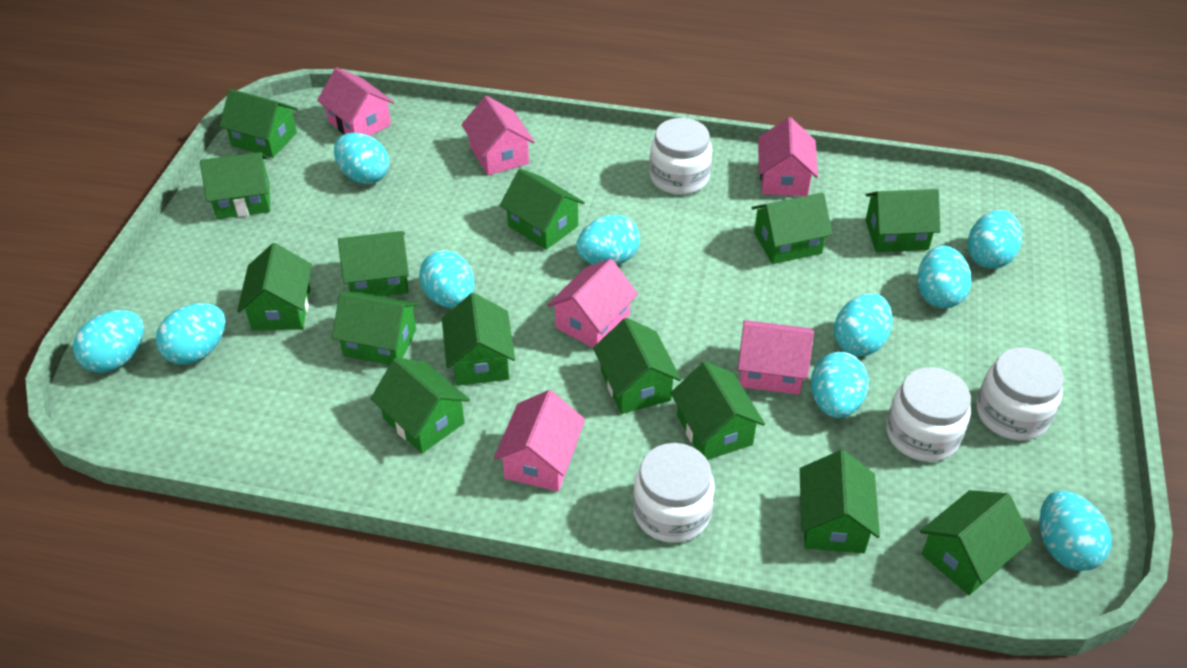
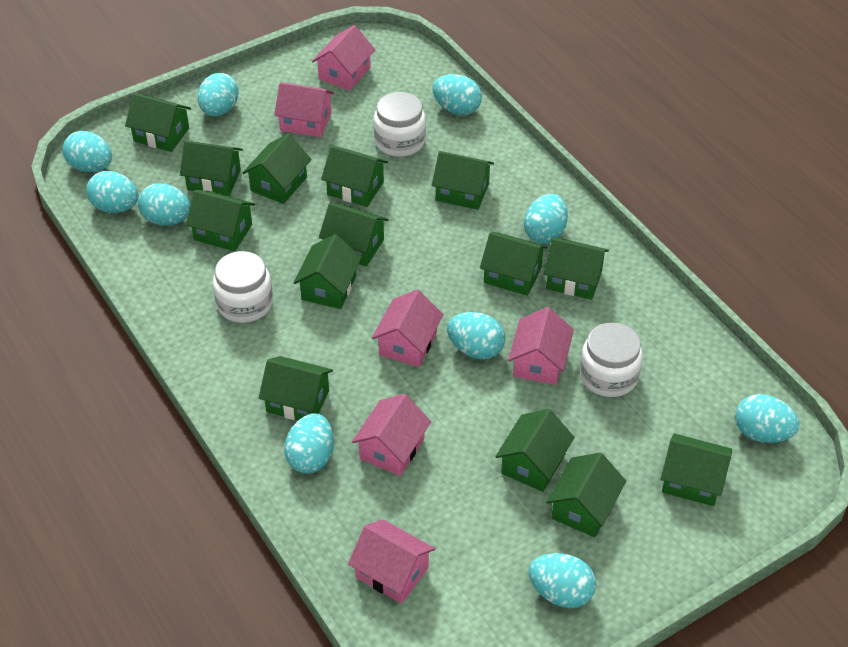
white jar: [633,443,715,543] [649,118,712,195] [886,367,971,462] [977,347,1064,440] = 4 -> [213,251,273,323] [374,92,426,157] [580,322,643,397] = 3

